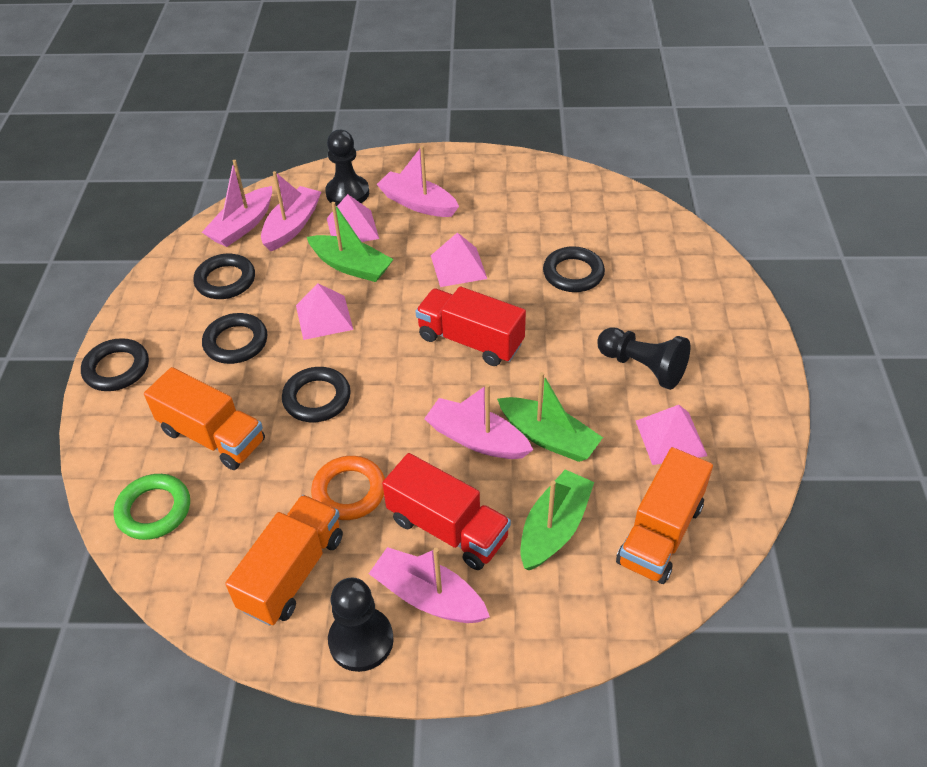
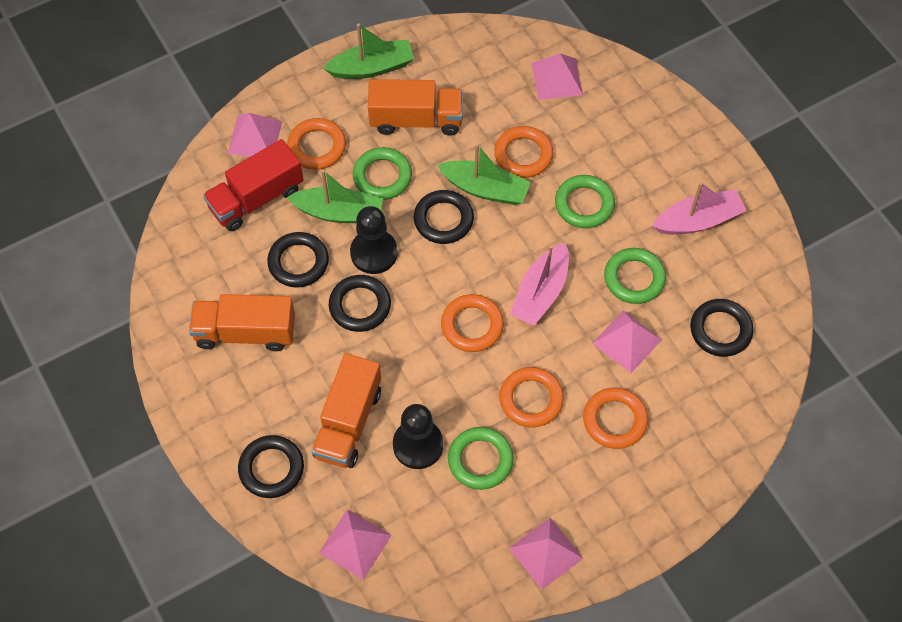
black pawn: [325,130,369,206] [328,577,394,672] [597,328,690,390] = 3 -> [350,206,398,274] [393,404,443,469] = 2
green ring: [114,474,190,540] = 1 -> [353,147,412,200] [448,427,514,490] [555,175,615,228] [604,248,666,304] = 4
orange ring: [311,456,385,520] = 1 -> [287,118,346,170] [441,294,504,352] [494,126,553,178] [499,367,564,427] [583,388,648,449] = 5
pink boat: [202,160,272,247] [261,171,321,251] [369,547,490,623] [376,146,459,217] [424,384,533,459] = 5 -> [510,243,569,326] [652,182,747,234] = 2
pink pyramid: [296,283,353,340] [327,194,379,242] [431,232,487,287] [636,405,707,465] = 4 -> [228,113,282,157] [319,509,392,580] [509,518,583,590] [531,53,583,100] [592,310,662,373] = 5
red truck: [382,453,511,570] [415,287,526,366] = 2 -> [203,139,304,231] = 1

